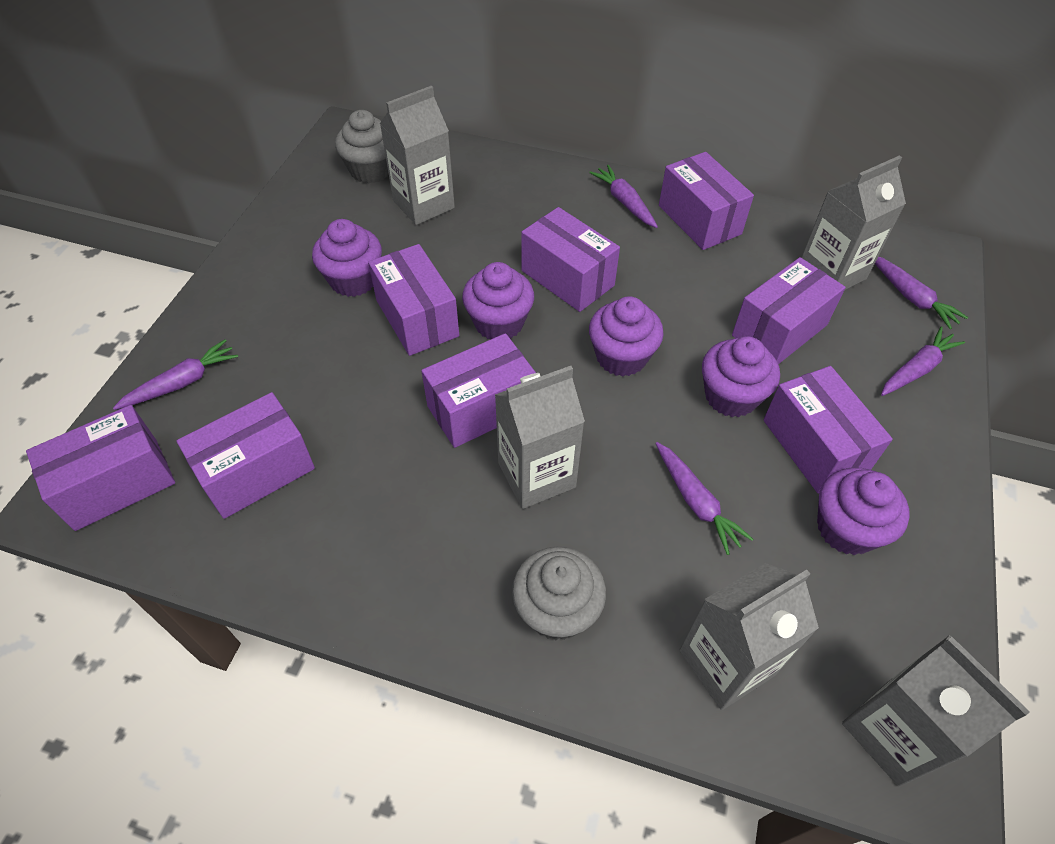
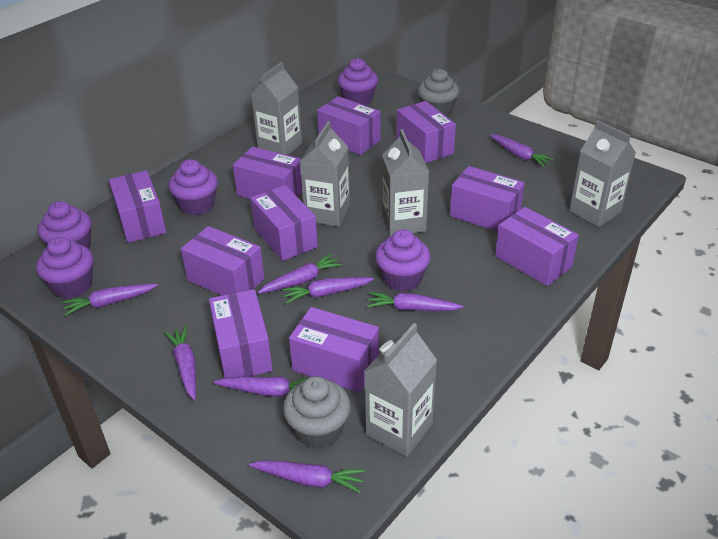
purple box: [26,405,175,531] [177,392,315,519] [368,244,459,356] [421,333,536,448] [521,207,620,312] [659,152,754,250] [732,257,846,364] [763,366,893,494] = 8 -> [109,170,166,243] [181,226,264,296] [209,289,273,378] [233,147,302,199] [250,185,318,261] [289,307,379,393] [317,96,381,155] [397,101,456,163] [450,166,525,231] [495,207,579,286] = 10
purple carrot: [113,339,238,410] [589,165,658,228] [655,442,753,555] [875,257,968,329] [881,326,965,396] = 5 -> [62,284,158,316] [164,326,196,400] [214,377,308,397] [249,460,365,493] [257,254,342,294] [282,277,374,304] [367,292,463,311] [489,134,555,167] = 8

